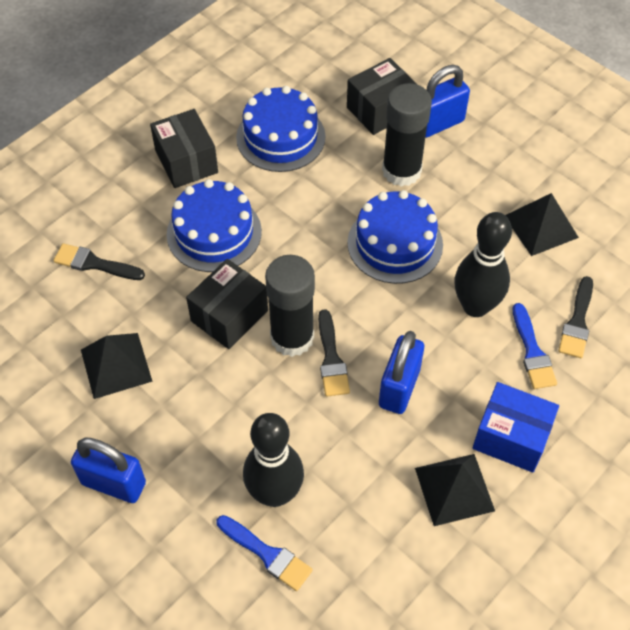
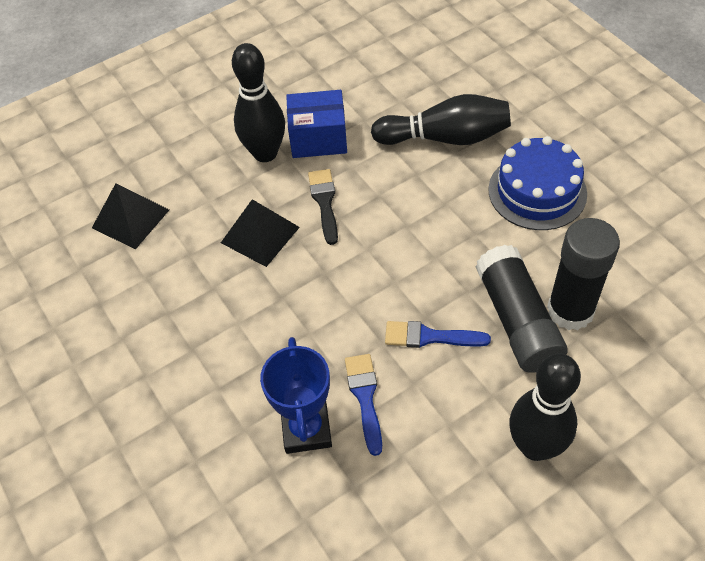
black bowling pin: [243,413,304,507] [454,212,512,317] = 2 -> [232,43,285,162] [371,94,511,145] [509,353,581,461] = 3
black box: [150,109,218,188] [186,259,268,349] [347,58,418,135] = 3 -> none = 0
black brush: [53,243,145,280] [318,309,350,396] [558,276,593,358] = 3 -> [308,169,338,245] = 1
black pyramid: [81,333,153,399] [415,454,495,526] [505,193,579,256] = 3 -> [92,183,169,249] [221,199,300,267] = 2
blue cake: [167,179,262,272] [236,86,325,172] [347,190,443,284] = 3 -> [488,136,587,230] = 1
blue padlock: [71,438,146,503] [379,331,424,414] [425,65,470,138] = 3 -> none = 0
blue trophy: none = 0 -> [260,337,332,454] = 1

